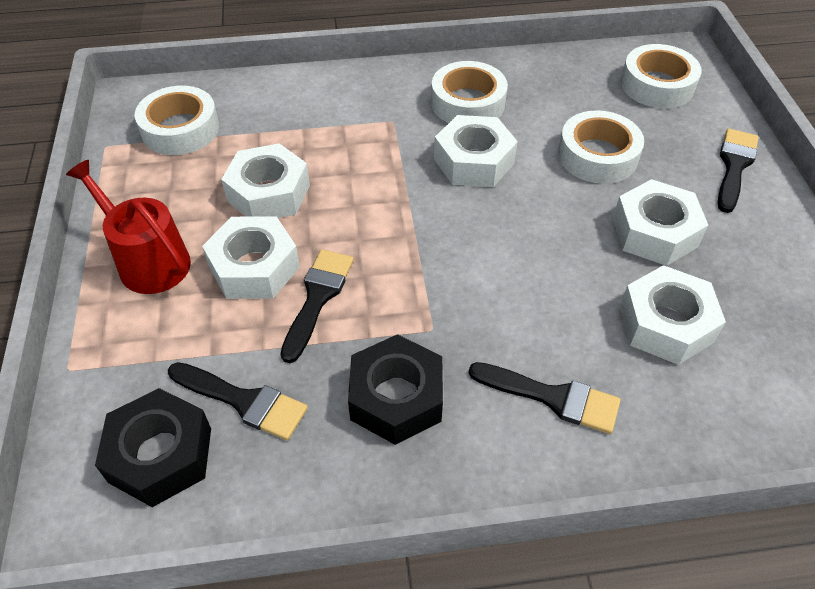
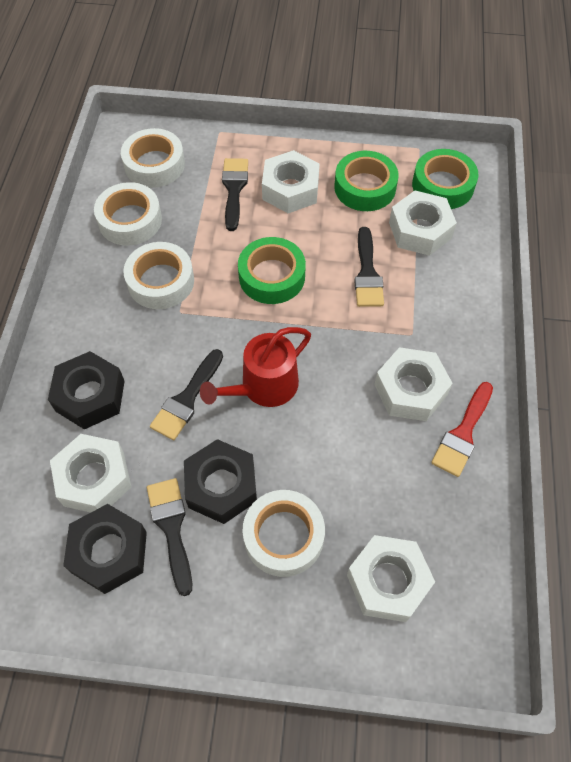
black nut: [95,388,211,507] [348,334,443,445] = 2 -> [48,351,125,429] [63,504,147,594] [184,439,257,524] = 3
green tape: none = 0 -> [238,237,306,304] [334,151,399,211] [412,149,478,209] = 3
red brush: none = 0 -> [431,382,493,477] = 1

